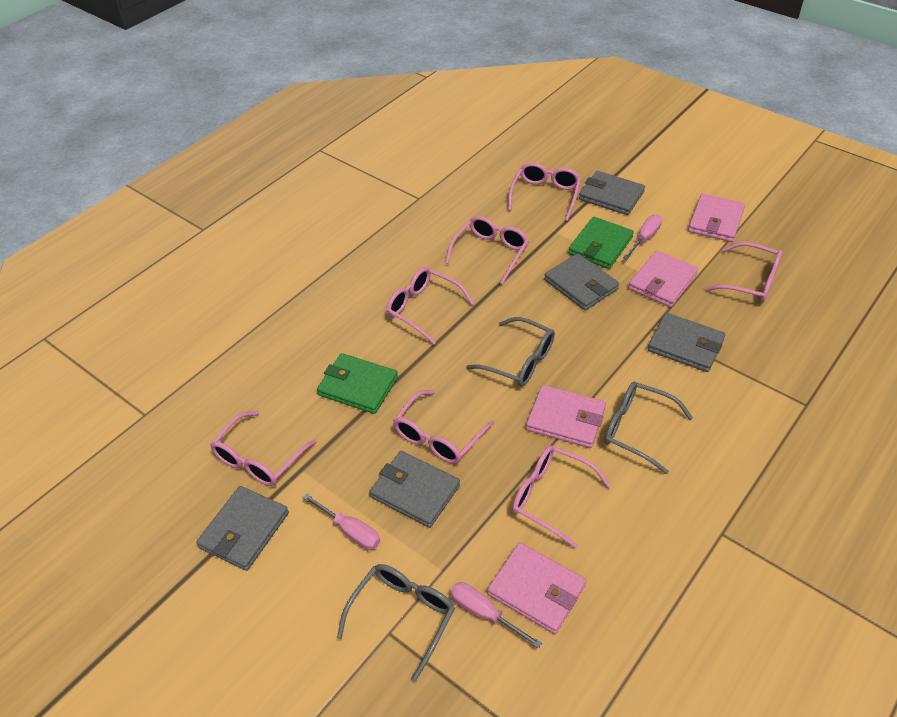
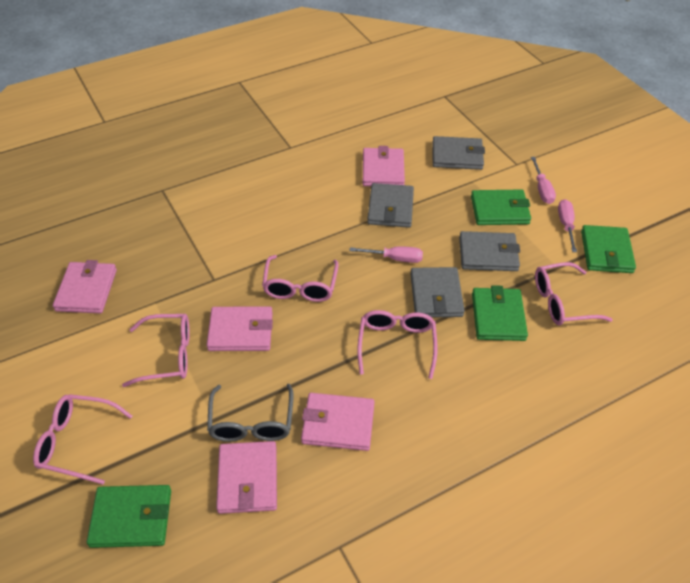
green wallet: [317,353,398,414] [568,217,634,269] = 2 -> [87,485,171,548] [471,189,531,225] [472,285,528,341] [581,225,636,273] = 4
grey glasses: [337,564,455,682] [466,317,555,387] [604,382,693,474] = 3 -> [207,384,294,442] = 1
grey wallet: [196,486,289,571] [369,451,460,528] [544,253,619,310] [579,171,645,215] [648,313,725,372] = 5 -> [367,183,414,228] [410,267,465,317] [432,136,485,170] [459,231,520,271] = 4
pink glasses: [210,411,317,486] [386,267,474,344] [393,390,494,464] [445,216,529,284] [508,162,581,221] [512,445,612,549] [705,242,782,302] = 7 -> [33,394,133,484] [122,314,190,387] [262,255,339,302] [357,310,437,379] [535,262,613,326] = 5
pink wallet: [487,543,586,634] [526,385,606,448] [628,251,698,307] [688,194,745,242] = 4 -> [53,260,117,313] [207,306,273,351] [216,441,277,514] [301,393,375,451] [363,146,405,186] = 5

